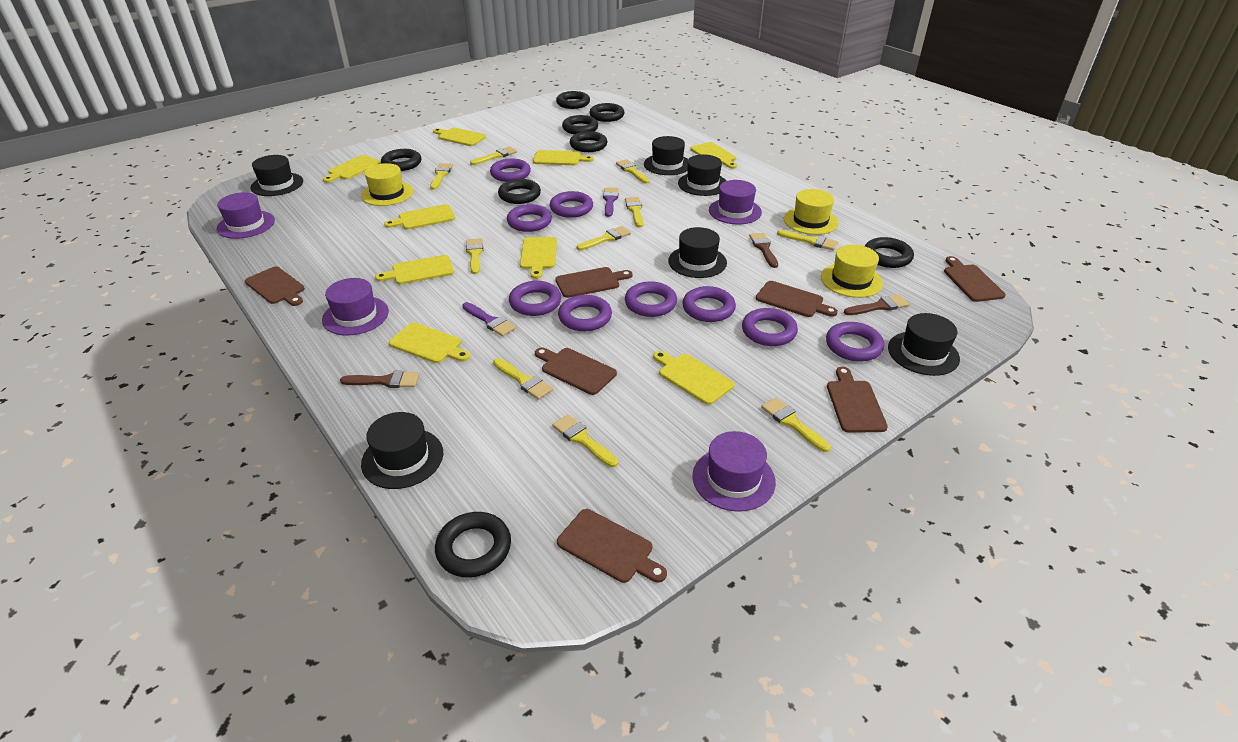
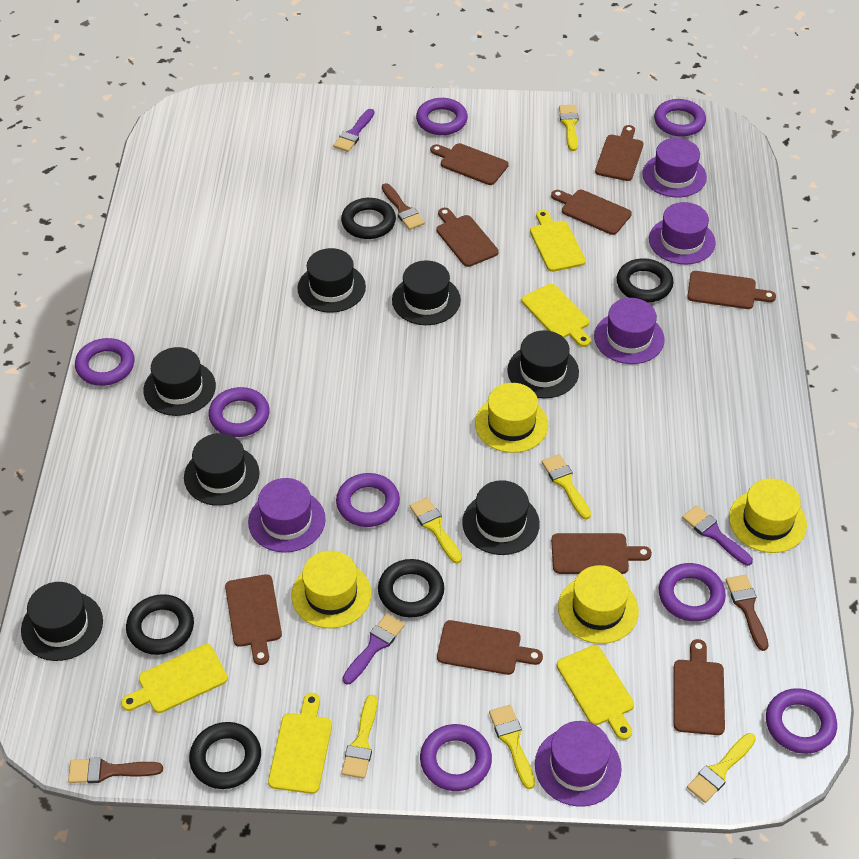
black hat: [250,155,303,196] [361,412,443,489] [644,136,688,175] [668,227,727,278] [678,154,726,196] [888,313,960,376] = 6 -> [21,582,103,661] [143,347,216,416] [184,433,260,506] [297,248,366,313] [392,260,461,325] [462,480,540,555] [507,330,579,398] = 7
black ring: [381,149,422,171] [435,512,511,578] [498,179,541,204] [556,91,590,109] [562,115,598,134] [570,131,607,152] [589,103,625,122] [865,237,914,268] = 8 -> [126,594,194,655] [189,722,261,789] [341,198,396,239] [378,559,444,618] [617,258,674,302] = 5
brown cutting board: [245,267,305,306] [535,348,617,395] [555,267,633,298] [557,509,667,583] [756,281,838,317] [827,367,888,433] [944,256,1006,302] = 7 -> [225,574,282,665] [430,143,509,185] [436,208,499,267] [437,620,543,675] [551,190,632,235] [551,533,652,574] [595,125,643,181] [674,639,725,735] [687,271,776,309] = 9
purple brush: [462,302,516,336] [603,187,619,217] = 2 -> [333,109,374,152] [342,613,405,685] [682,505,753,566] = 3
purple hat: [217,192,275,239] [322,278,389,336] [692,431,776,512] [709,180,762,224] = 4 -> [248,478,326,553] [535,721,622,807] [594,298,665,364] [642,138,707,197] [649,202,716,264] = 5
purple ring: [490,159,531,182] [507,204,552,232] [509,281,561,316] [550,191,593,218] [558,295,612,331] [625,281,677,317] [682,286,736,322] [742,308,798,346] [826,322,884,361] = 9 -> [75,338,135,386] [209,387,270,437] [336,473,400,527] [416,98,468,135] [420,724,492,791] [654,99,706,137] [659,563,726,622] [766,688,837,754] = 8
yellow brush: [430,163,453,190] [466,238,483,274] [470,146,517,165] [493,358,553,400] [553,414,618,467] [577,226,631,251] [616,159,650,184] [625,197,644,227] [761,398,831,452] [777,230,838,250] = 10 -> [341,695,377,779] [410,497,462,563] [489,705,535,789] [542,454,591,520] [559,105,579,151] [687,733,756,803] = 6
yellow cutting board: [323,155,381,183] [375,255,454,284] [384,204,455,230] [389,323,470,363] [433,128,486,146] [520,237,557,279] [533,150,594,165] [653,351,734,405] [690,142,737,169] = 9 -> [121,644,228,713] [268,693,332,794] [522,284,591,347] [530,210,586,272] [557,645,634,740] = 5
yellow hat: [361,163,413,206] [784,189,838,235] [821,245,883,298] = 3 -> [291,551,371,628] [475,383,548,453] [558,565,639,644] [729,478,807,553] = 4

